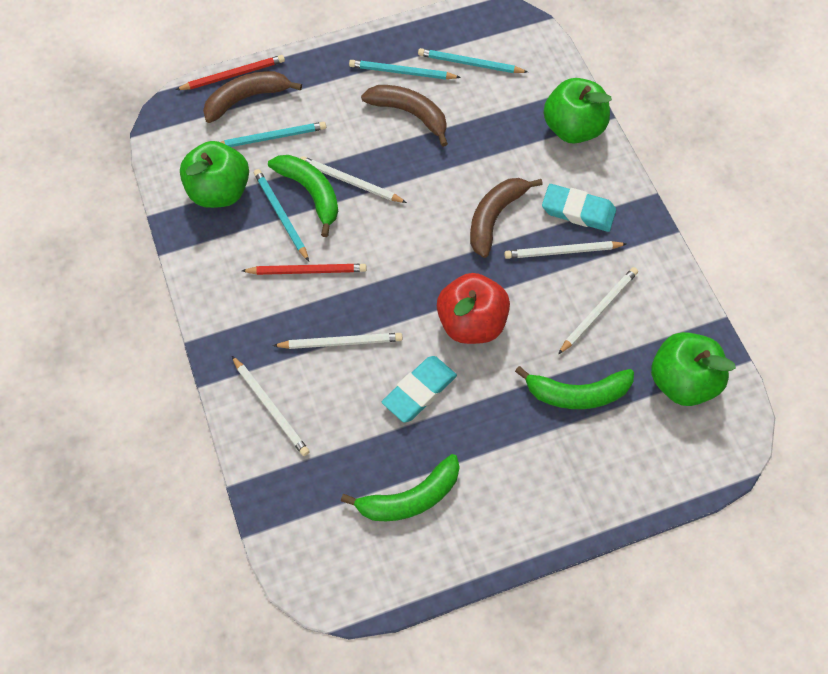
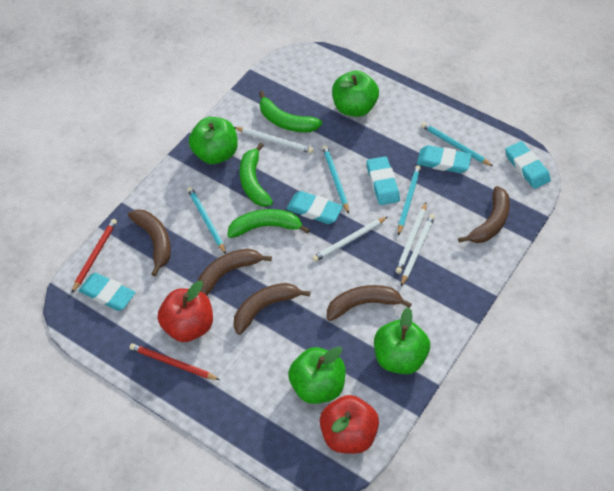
brown banana: [203,71,302,123] [361,85,448,147] [470,178,543,258] = 3 -> [128,209,171,276] [197,249,272,296] [234,283,311,335] [327,285,412,321] [458,186,510,243] = 5
green apple: [180,141,249,208] [543,78,612,144] [651,332,736,406] = 3 -> [189,117,238,164] [288,346,346,404] [332,71,379,117] [374,307,430,374] = 4
red apple: [437,273,510,344] = 1 -> [158,281,213,342] [320,395,379,454] = 2
turquoise eraser: [382,356,457,423] [542,184,616,232] = 2 -> [78,273,136,311] [286,191,343,224] [367,156,400,205] [417,145,472,173] [505,141,551,189] = 5
white pencil: [232,356,310,456] [273,333,402,349] [300,156,407,203] [504,241,627,259] [558,267,638,354] = 5 -> [234,127,313,153] [312,217,387,262] [396,202,427,274] [401,214,435,286] = 4

